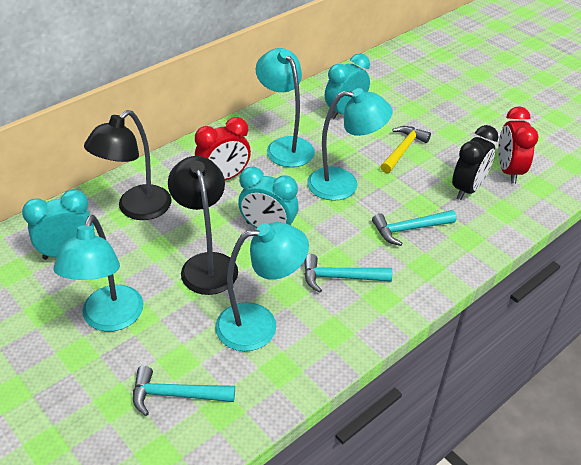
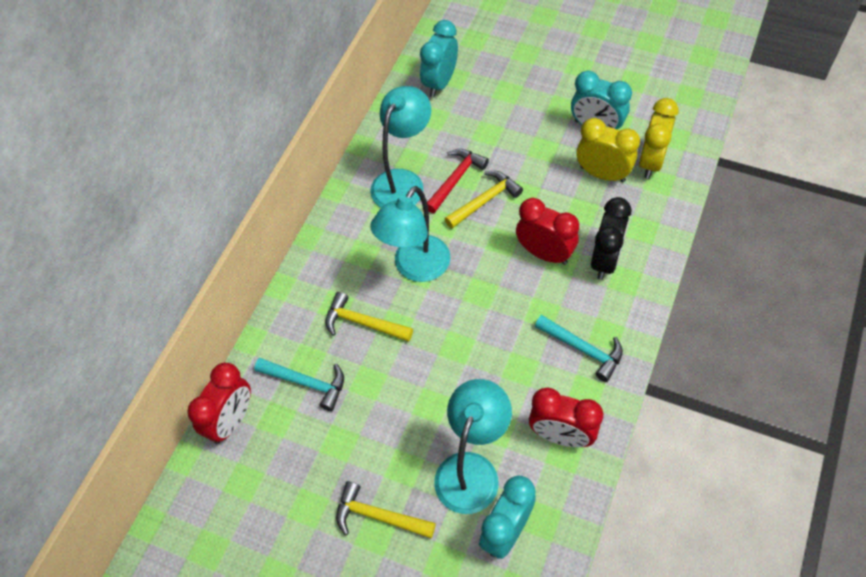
black lamp: [84,110,172,220] [168,156,238,295] = 2 -> none = 0
red clock: [195,117,251,180] [498,106,539,184] = 2 -> [187,363,251,444] [516,198,579,265] [529,388,603,447] = 3
red hammer: none = 0 -> [427,149,489,213] = 1
turquoise hammer: [133,366,235,416] [304,254,392,293] [372,210,456,246] = 3 -> [254,358,344,411] [535,315,623,382] = 2
turquoise lamp: [54,215,144,332] [215,222,309,351] [256,48,315,167] [307,88,392,201] = 4 -> [370,86,431,208] [370,186,451,282] [435,379,512,514] = 3
yellow clock: none = 0 -> [576,118,640,182] [639,98,679,179] = 2
yellow hammer: [381,126,431,173] = 1 -> [326,292,413,342] [336,481,436,538] [445,171,523,228] = 3

